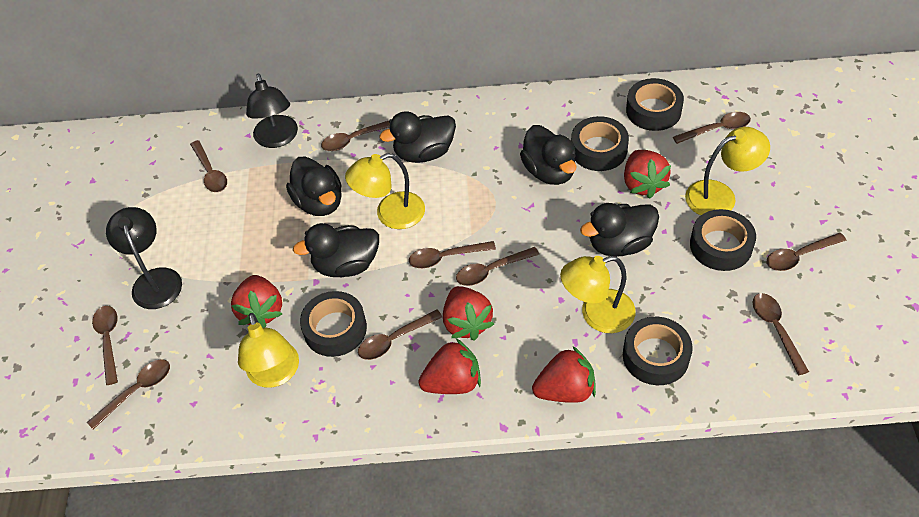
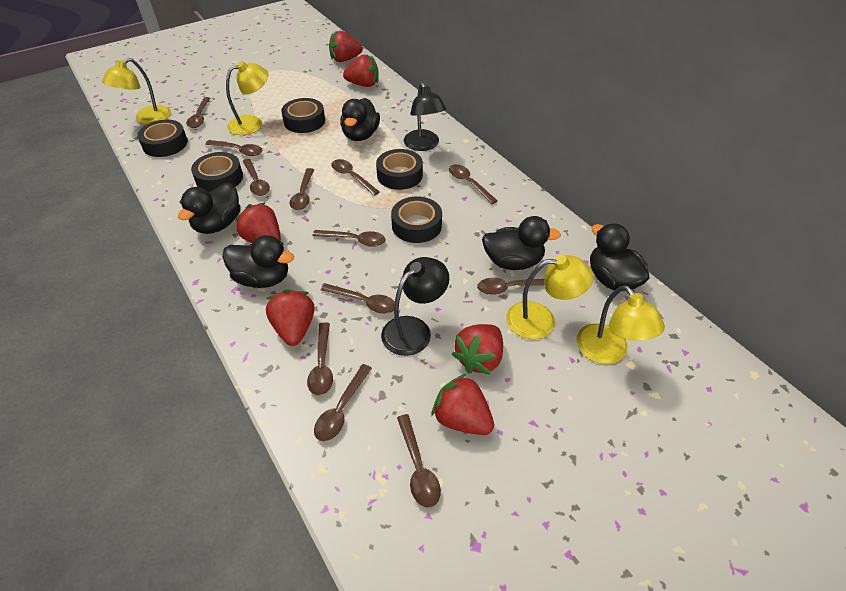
brown spoon: [87,359,170,430] [92,306,118,385] [190,140,227,192] [321,121,390,151] [358,309,442,360] [409,241,496,268] [456,247,539,286] [673,112,751,144] [752,293,809,375] [767,233,846,271] = 10 -> [186,97,210,128] [205,140,262,156] [242,159,270,196] [290,168,314,210] [307,322,333,396] [313,230,385,247] [314,364,372,441] [321,283,395,314] [332,159,380,196] [397,414,441,508] [449,164,498,204] [477,278,545,295] = 12
red strawberry: [231,275,282,328] [419,338,481,394] [443,286,494,341] [532,346,596,403] [624,150,671,199] = 5 -> [235,202,281,243] [266,289,314,346] [329,31,363,62] [343,55,379,87] [431,374,494,435] [452,324,503,375] = 6

